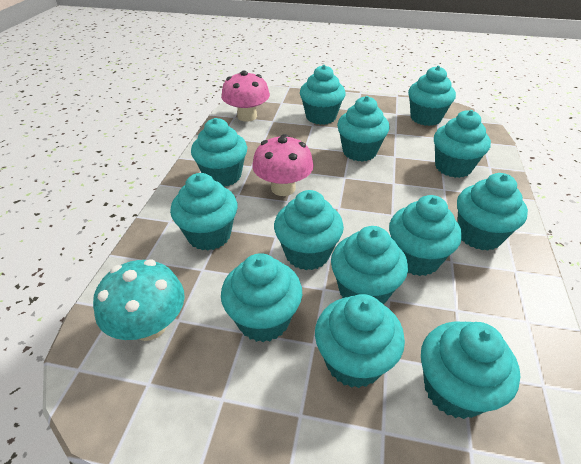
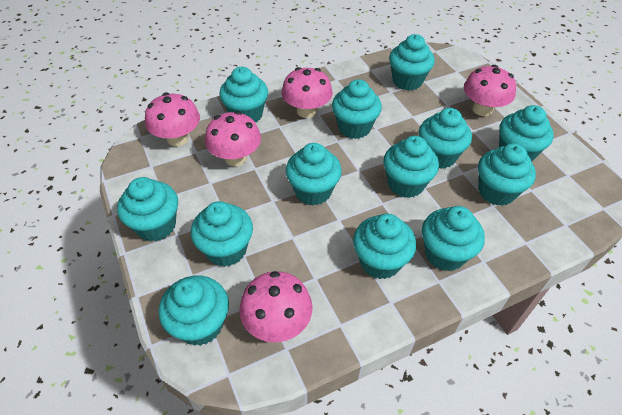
pink mushroom: [221,71,270,122] [252,134,314,196] = 2 -> [145,93,200,146] [205,111,261,166] [239,271,313,342] [282,67,332,118] [464,65,516,116] = 5
turquoise mushroom: [93,259,185,341] = 1 -> none = 0

